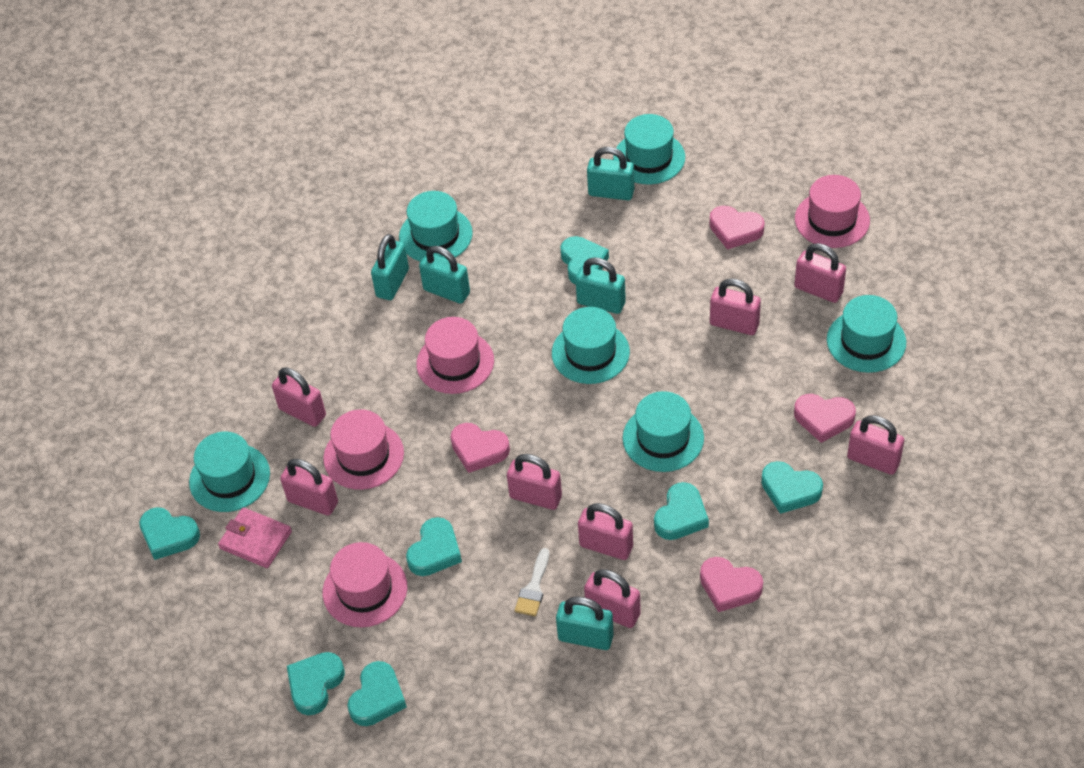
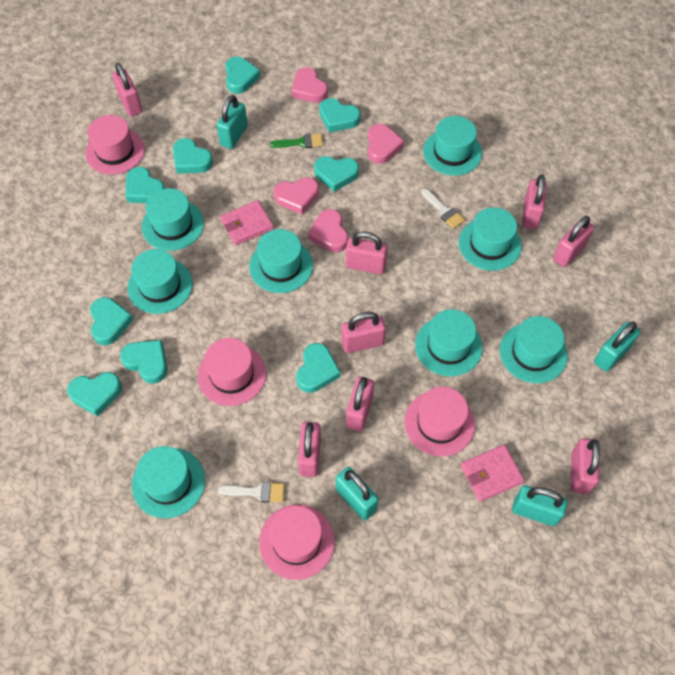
green brush: none = 0 -> [270,134,323,148] = 1
pink wallet: [218,507,292,568] = 1 -> [220,200,274,245] [460,445,525,502] = 2
turquoise hat: [189,432,270,512] [399,191,473,262] [552,307,630,384] [613,114,685,184] [623,391,704,472] [827,295,906,373] = 6 -> [128,249,193,314] [132,446,205,518] [142,188,204,251] [249,229,313,293] [415,309,483,376] [423,116,482,176] [459,207,522,271] [500,316,568,383] = 8
turquoise heart: [139,507,200,560] [287,652,345,715] [347,661,407,726] [406,517,462,576] [560,236,609,285] [654,482,709,540] [761,461,823,514] = 7 -> [67,372,122,417] [90,297,133,345] [120,340,167,383] [126,167,165,203] [173,138,213,174] [225,57,261,94] [296,343,341,393] [314,156,359,192] [319,98,360,133] = 9
turquoise padlock: [371,234,409,300] [419,246,470,304] [556,597,614,650] [575,257,626,314] [587,147,634,200] = 5 -> [217,95,248,149] [336,467,379,520] [512,485,568,526] [594,321,640,372] = 4
white brush: [515,548,549,616] = 1 -> [218,482,285,503] [421,189,465,229] = 2

